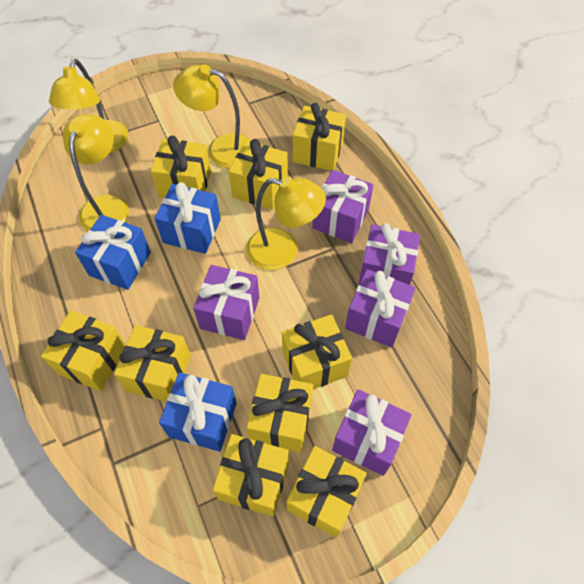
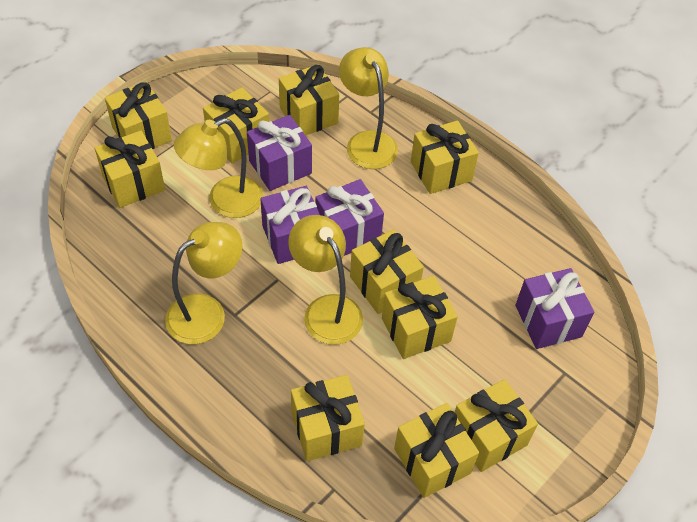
blue gift: [75,215,151,290] [155,182,221,254] [159,372,237,452] = 3 -> none = 0
purple gift: [193,265,259,340] [312,170,373,243] [332,389,412,476] [345,269,416,347] [358,223,420,285] = 5 -> [247,115,312,191] [260,186,320,264] [315,179,384,256] [515,268,594,349] = 4
yellow gift: [41,310,126,391] [114,325,191,402] [151,135,211,198] [213,434,289,516] [229,139,288,210] [247,374,313,453] [282,314,352,389] [287,446,367,538] [293,103,346,171] = 9 -> [94,131,165,208] [105,82,172,149] [203,87,269,164] [279,65,339,136] [291,375,365,461] [350,229,424,314] [382,276,458,359] [394,403,479,498] [411,121,479,194] [455,379,538,472] = 10

